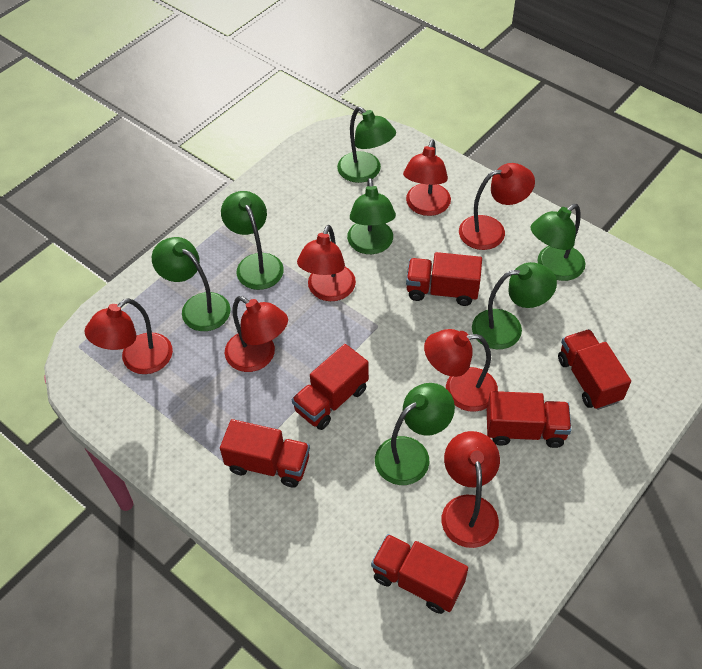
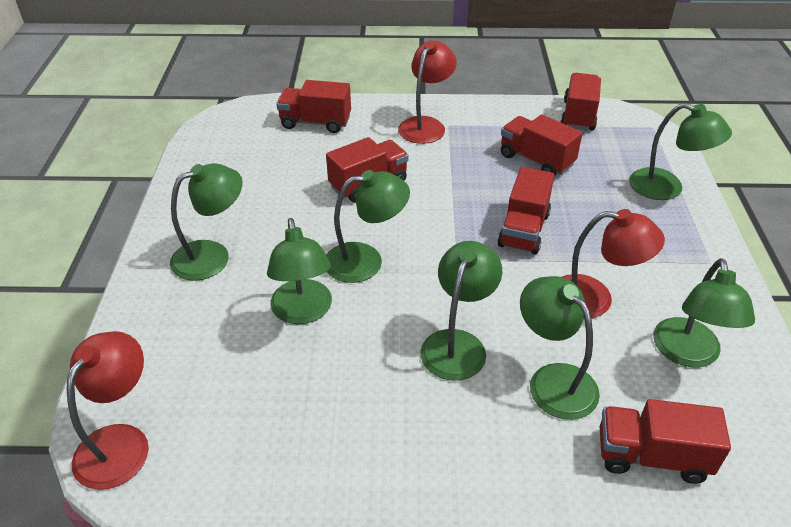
red lamp: [85,298,173,374] [225,296,288,372] [297,225,356,301] [403,139,451,216] [424,329,498,412] [442,431,500,548] [459,163,535,250] = 7 -> [67,331,149,490] [398,40,457,144] [562,209,665,319] = 3

